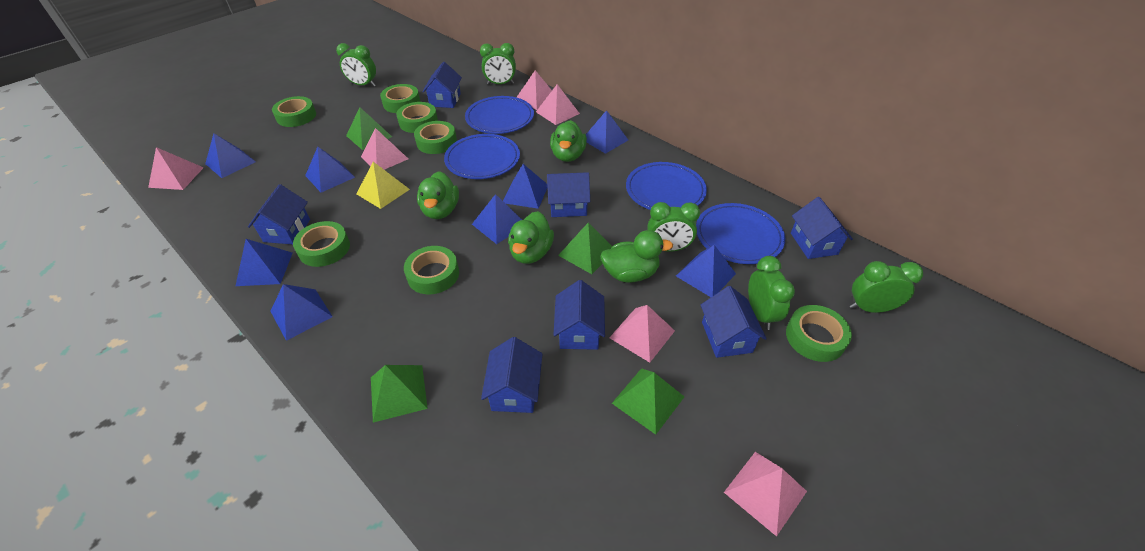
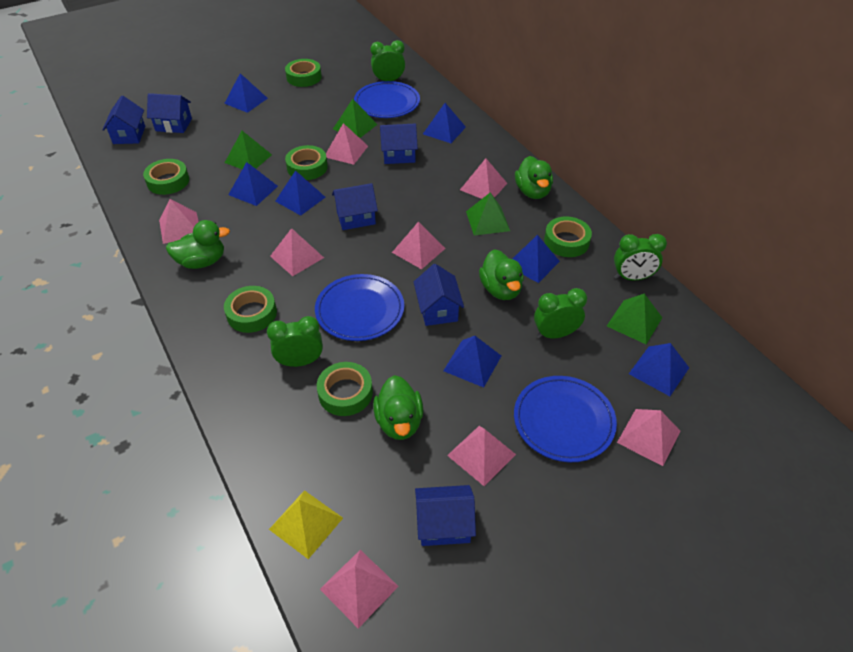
blue house: [248,184,310,244] [422,62,462,108] [481,337,542,413] [547,172,590,217] [554,280,605,350] [700,286,767,358] [791,197,853,259] = 7 -> [102,96,145,144] [147,93,192,133] [332,183,378,230] [380,124,418,164] [414,264,464,326] [415,485,476,546] = 6
blue plate: [444,134,520,179] [465,96,534,134] [626,162,707,210] [696,203,785,264] = 4 -> [315,274,404,341] [354,81,420,118] [514,376,617,462] = 3
blue pyramid: [205,133,256,178] [236,239,293,286] [270,284,333,341] [305,147,355,193] [472,194,522,244] [503,164,548,209] [586,110,628,154] [676,245,736,297] = 8 -> [224,73,268,113] [228,162,278,206] [275,170,326,216] [423,103,466,143] [443,336,501,388] [513,235,560,283] [629,343,689,396] = 7
green clock: [336,43,376,87] [480,43,516,85] [647,202,700,252] [748,256,795,330] [849,261,923,313] = 5 -> [267,316,323,367] [370,40,405,82] [534,288,587,339] [614,234,667,281] = 4
green tape: [272,96,316,127] [293,221,350,267] [380,84,420,113] [396,102,438,133] [404,246,459,294] [414,121,457,154] [786,305,852,362] = 7 -> [143,159,189,195] [224,286,277,333] [285,59,322,87] [285,145,328,180] [317,362,373,416] [544,216,592,257] = 6
pink pyramid: [148,147,204,190] [361,128,408,170] [516,70,552,110] [536,84,580,125] [609,305,675,363] [724,452,807,536] = 6 -> [159,199,199,244] [270,228,324,276] [320,550,399,628] [326,123,368,165] [392,222,446,269] [447,426,516,486] [460,158,507,199] [617,409,680,466] = 8

